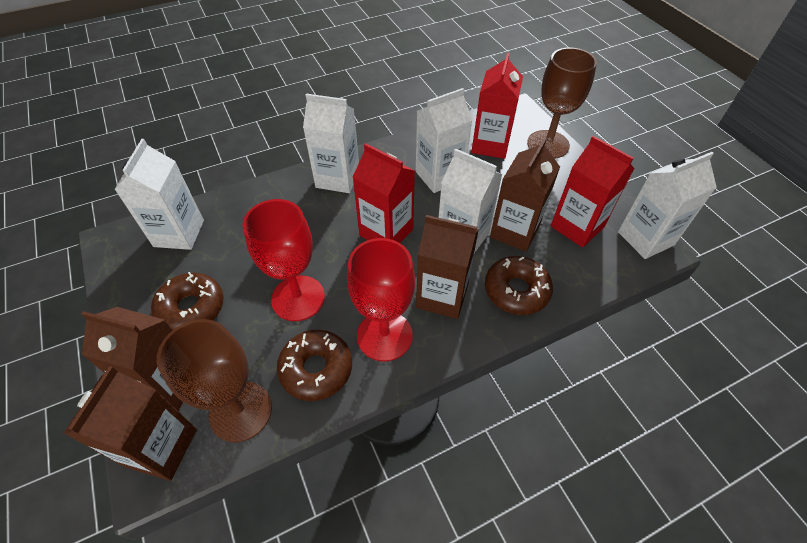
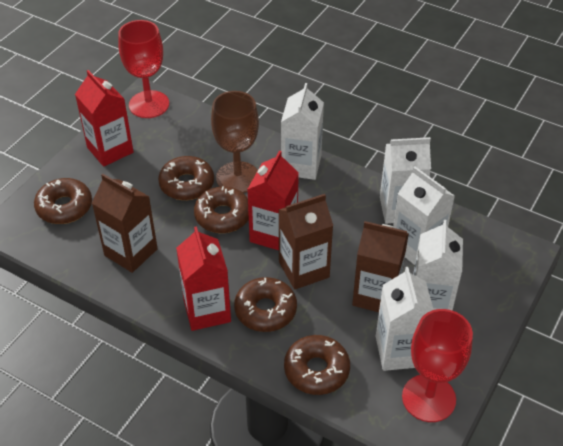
brown carton: [64,366,197,481] [81,307,183,411] [416,215,479,319] [490,138,560,252] = 4 -> [92,174,158,273] [279,194,333,290] [352,221,409,312] = 3
brown donut: [151,272,224,330] [277,330,352,401] [485,256,553,315] = 3 -> [34,178,92,224] [158,156,214,200] [194,186,249,233] [234,277,297,332] [284,335,350,395] = 5
brown goblet: [157,319,272,442] [527,47,597,159] = 2 -> [211,91,259,193] = 1

